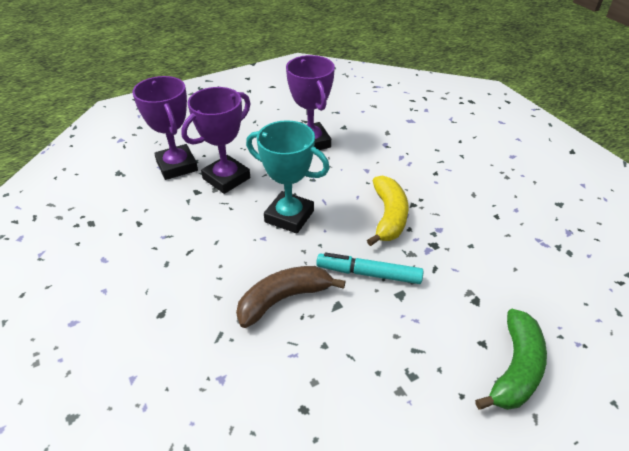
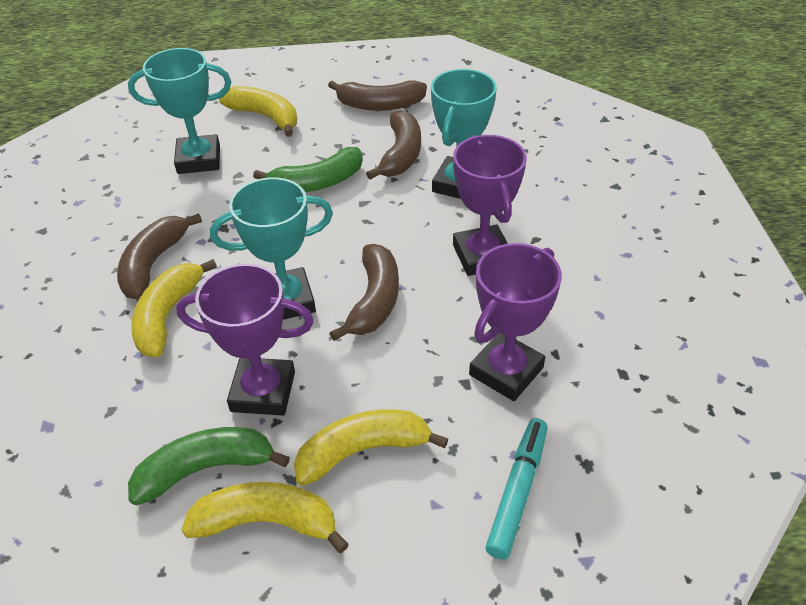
brown banana: [236,266,346,328] = 1 -> [117,213,202,299] [328,80,427,111] [330,244,399,341] [366,110,421,179] = 4
green banana: [475,309,547,410] = 1 -> [128,427,290,505] [253,147,363,192] = 2
turquoise trophy: [246,120,330,234] = 1 -> [128,48,231,174] [210,177,333,320] [431,69,497,199] = 3
yellow banana: [367,175,408,246] = 1 -> [131,259,217,357] [181,482,349,553] [219,86,297,137] [294,409,448,486] = 4

